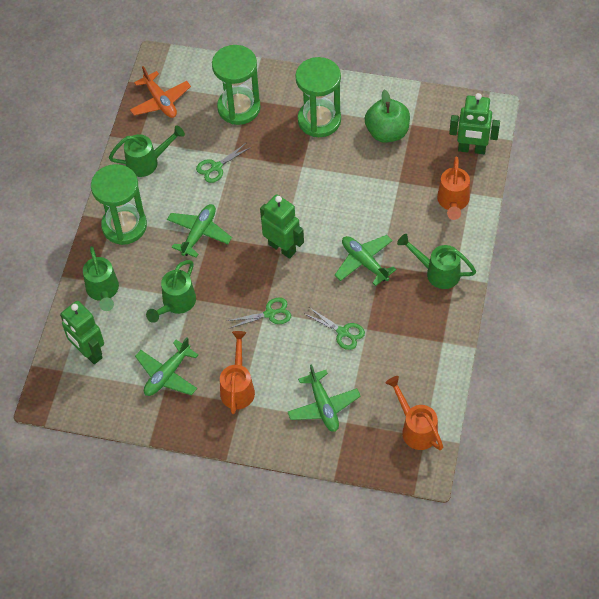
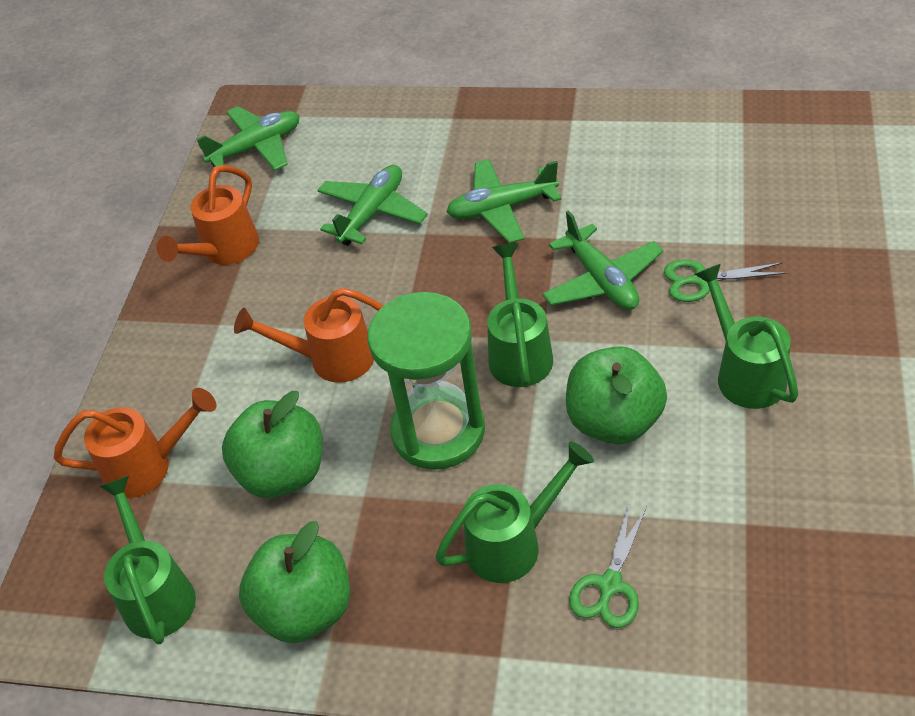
green apple: [365,89,410,143] = 1 -> [222,391,322,498] [239,521,350,643] [566,346,667,444] = 3
green hourglass: [91,164,147,245] [212,45,261,125] [295,57,341,137] = 3 -> [367,292,485,470] = 1
green robot: [60,301,104,364] [260,194,304,259] [449,93,500,154] = 3 -> none = 0
green scissors: [196,142,251,183] [227,297,291,328] [305,307,365,350] = 3 -> [569,504,647,628] [664,259,787,302] = 2
orange plane: [130,66,191,118] = 1 -> none = 0

